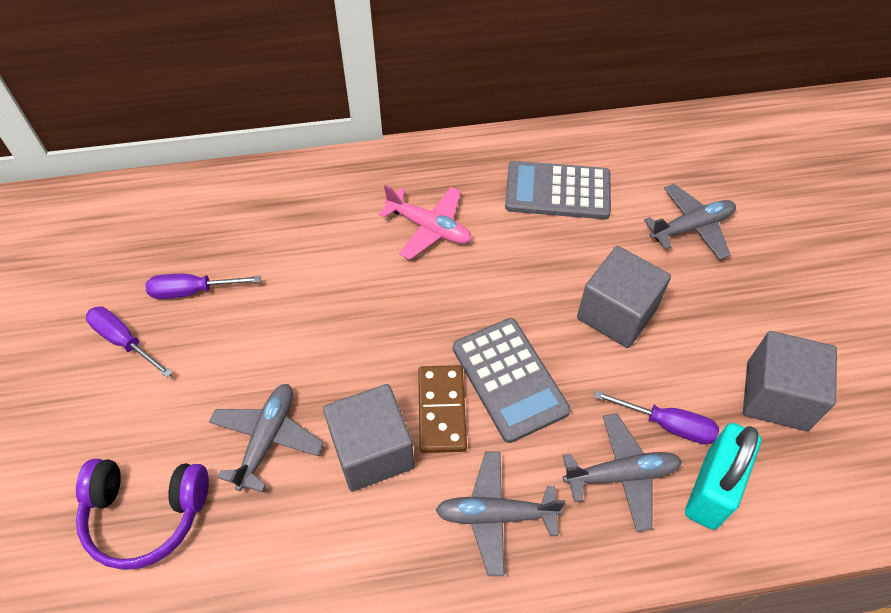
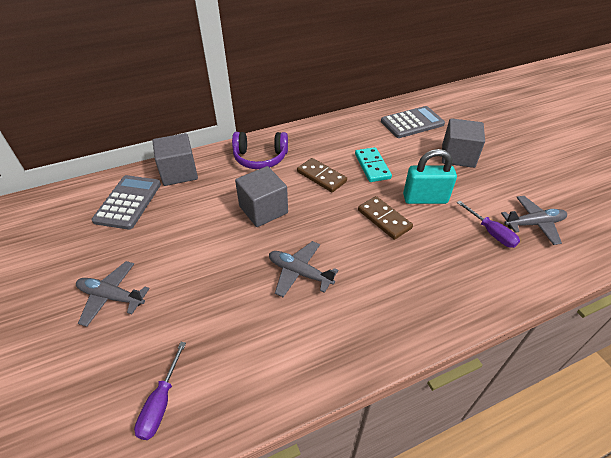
brown domino: [418,365,467,453] = 1 -> [297,158,347,193] [358,196,413,240] = 2
grey plane: [209,384,324,493] [436,452,565,576] [563,414,682,532] [644,184,736,260] = 4 -> [76,261,150,327] [269,241,338,297] [501,196,567,245] = 3
pink plane: [379,185,472,260] = 1 -> none = 0
purple screwdriver: [86,306,173,378] [145,274,261,299] [593,390,719,444] = 3 -> [134,342,186,440] [457,201,520,248] = 2
turquoise domino: none = 0 -> [355,147,392,182] = 1

